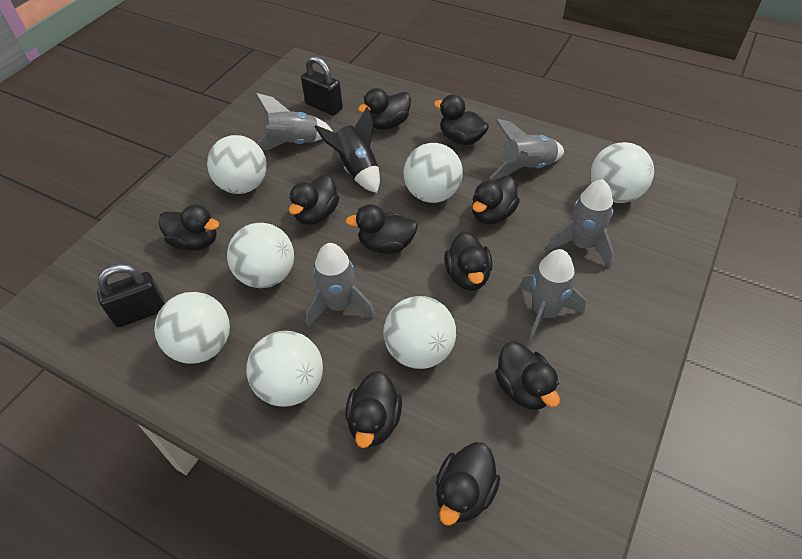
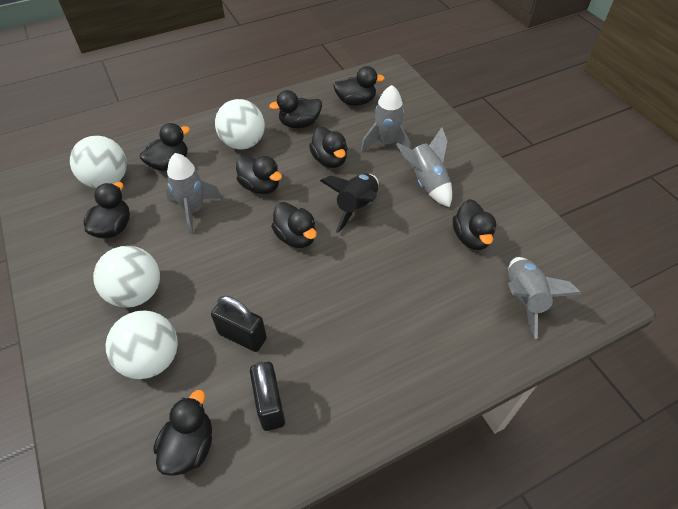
black duck: [158,205,219,251] [289,174,339,225] [345,204,418,254] [345,371,402,448] [358,88,411,130] [434,94,489,145] [436,442,500,526] [444,231,492,290] [472,176,520,224] [495,342,560,410] = 10 -> [83,182,130,238] [140,123,190,171] [154,390,212,476] [236,155,282,194] [269,90,322,128] [271,202,317,248] [309,126,347,168] [333,66,385,106] [453,199,496,250] = 9
grey rocket: [256,93,333,150] [306,243,376,327] [489,119,564,179] [520,249,586,343] [547,179,614,268] = 5 -> [166,153,222,234] [361,85,410,151] [396,127,452,207] [508,257,581,339] = 4
white ball: [154,292,230,364] [207,135,267,194] [227,223,294,288] [246,331,323,407] [383,296,456,369] [403,143,463,203] [590,142,654,203] = 7 -> [70,136,127,188] [93,246,160,308] [106,310,178,379] [215,99,265,150] = 4

